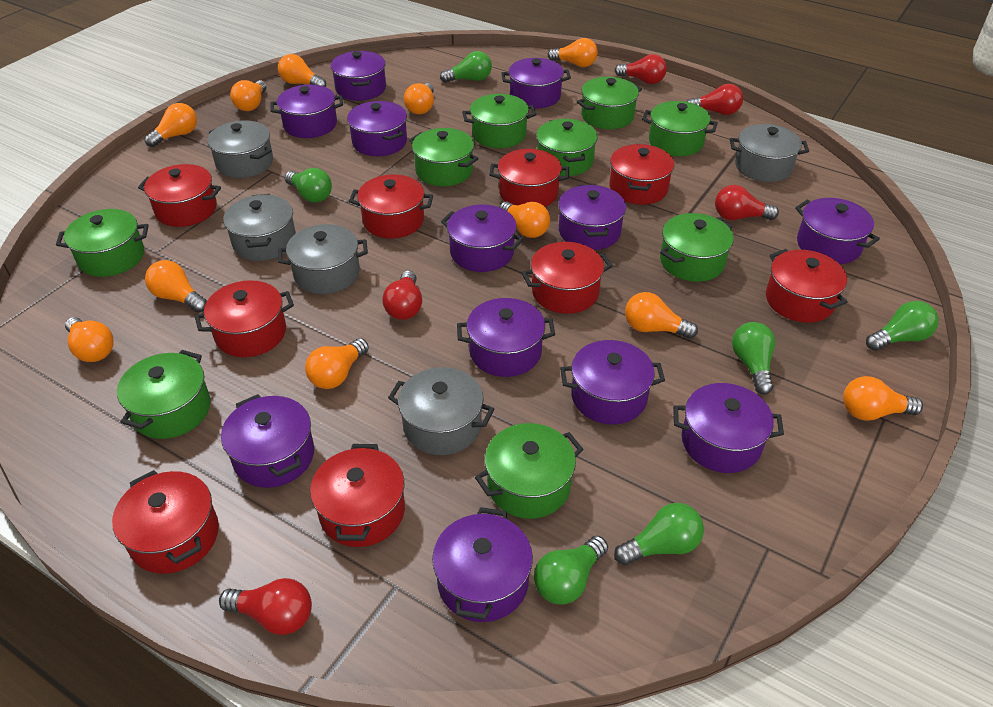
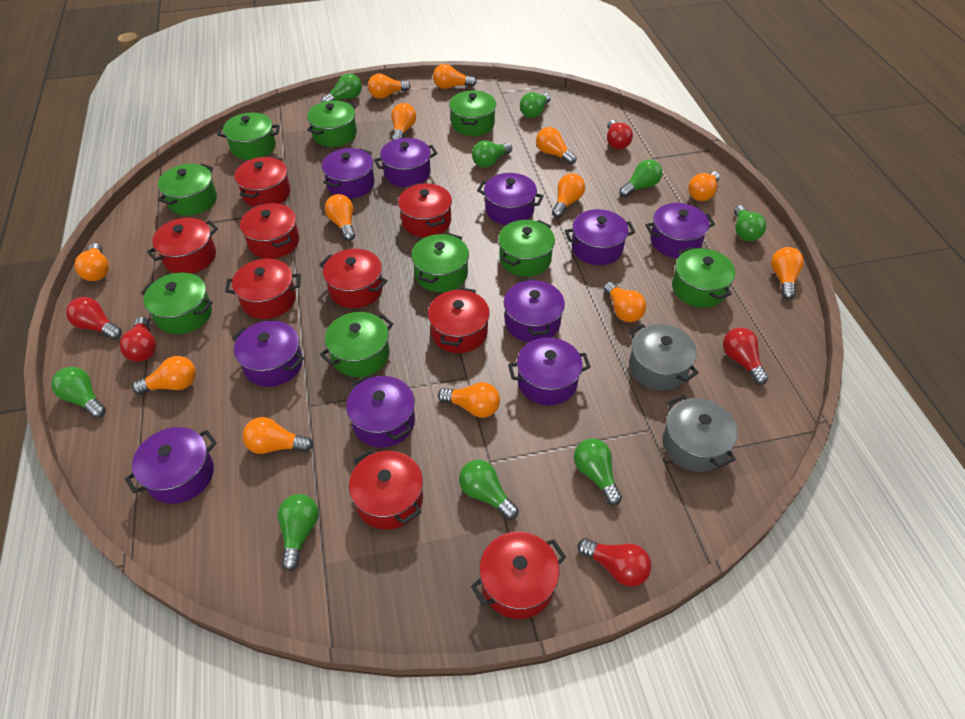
green light bulb: [284,168,332,203] [440,51,492,83] [534,536,608,605] [614,503,704,565] [732,322,775,395] [866,301,938,351] = 6 -> [51,367,106,418] [278,494,319,571] [321,73,362,102] [459,460,519,520] [472,140,512,168] [520,92,551,118] [574,438,622,505] [619,159,662,197] [734,205,766,241] = 9
grey pot: [207,120,273,178] [223,194,296,261] [278,224,368,294] [388,367,494,455] [730,124,809,182] = 5 -> [629,324,699,391] [662,395,738,472] = 2
orange light bulb: [65,317,114,362] [145,103,197,147] [145,260,207,313] [230,80,267,111] [278,54,326,87] [305,338,369,389] [404,83,434,114] [500,201,550,238] [548,38,598,67] [625,292,698,339] [843,376,923,421] = 11 -> [74,243,109,281] [132,356,196,394] [242,417,313,454] [325,194,355,241] [368,73,411,99] [391,103,416,140] [433,64,477,89] [438,382,500,418] [536,127,577,165] [552,173,585,218] [604,282,646,322] [688,171,720,201] [771,247,804,299] = 13
purple pot: [221,394,314,488] [270,85,343,138] [331,51,386,101] [347,101,407,156] [432,507,533,622] [441,205,524,272] [457,298,555,377] [501,58,571,108] [558,184,626,250] [560,340,665,424] [673,383,784,473] [795,198,880,264] = 12 -> [125,427,217,504] [232,321,304,387] [322,148,374,199] [346,375,415,448] [374,138,437,187] [477,173,544,225] [504,278,565,342] [508,337,591,405] [565,209,635,265] [645,203,715,258] = 10

